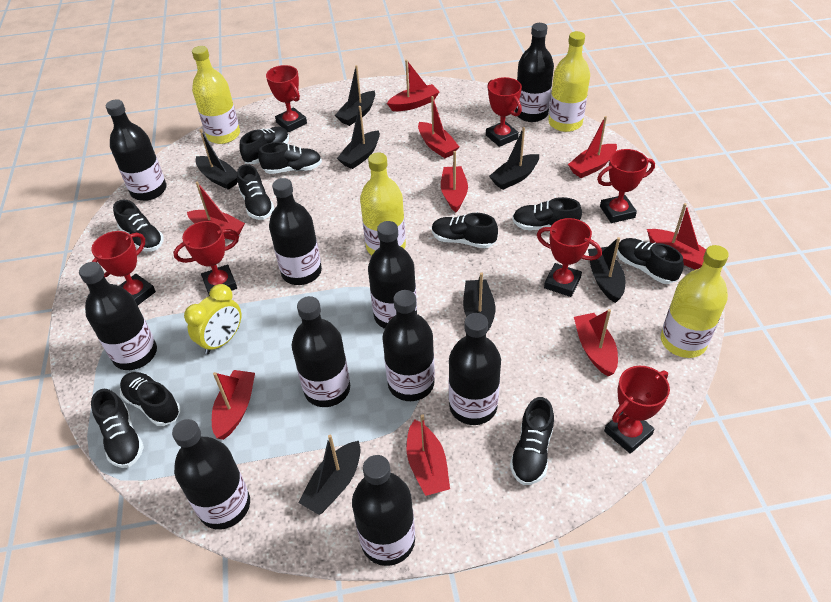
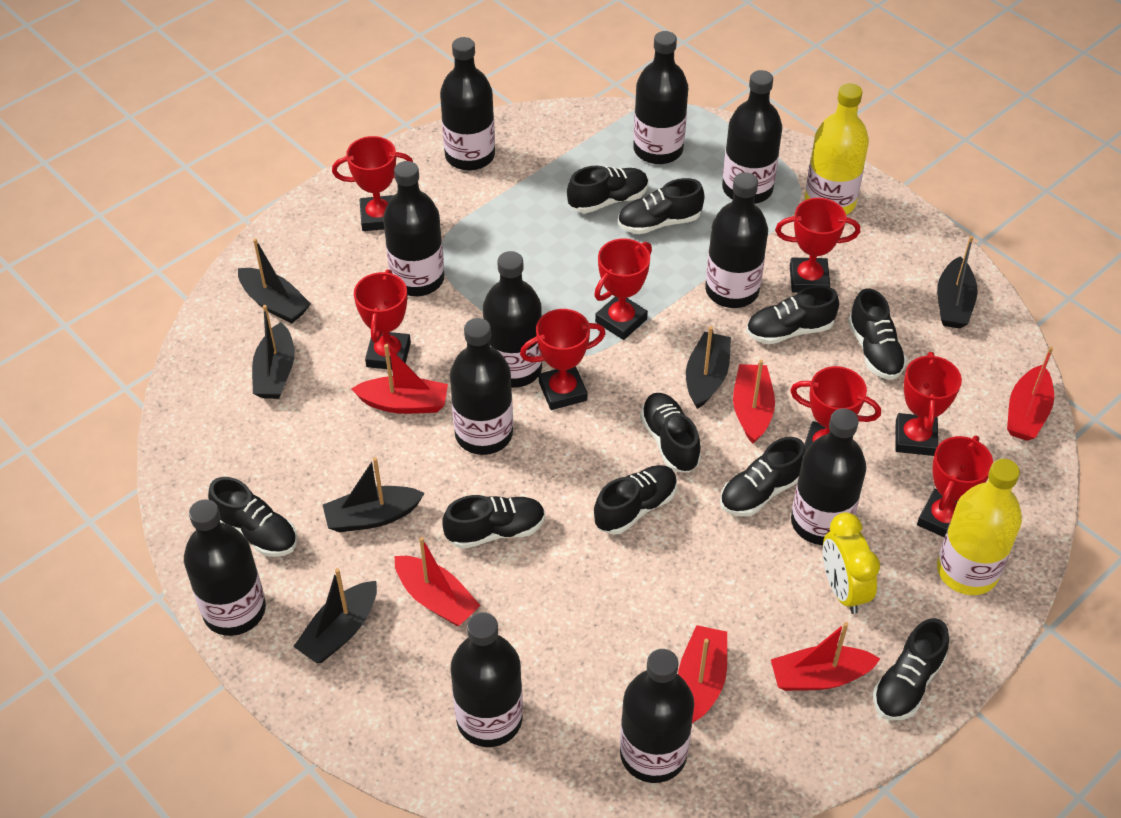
black boat: [195,129,238,190] [298,435,361,515] [335,65,375,126] [337,106,380,169] [463,272,495,332] [489,127,539,190] [588,237,625,303] = 7 -> [238,238,311,324] [252,305,295,399] [293,568,377,663] [323,457,425,532] [686,326,731,409] [937,236,978,329] = 6
black bottle: [79,262,157,370] [106,99,166,201] [172,419,250,530] [269,178,322,285] [292,296,350,407] [352,455,415,566] [368,221,417,329] [382,290,435,401] [449,313,501,425] [515,23,554,122] = 10 -> [184,499,266,636] [383,161,444,296] [440,37,495,171] [450,318,513,455] [451,612,523,747] [483,251,542,388] [620,649,694,783] [633,31,688,164] [705,172,768,308] [722,70,782,204] [791,408,866,545] = 11
red boat: [187,182,245,240] [212,370,255,440] [387,60,439,111] [406,414,450,496] [418,96,459,158] [441,151,468,212] [568,116,617,178] [574,309,618,376] [647,203,706,270] = 9 -> [351,344,448,414] [395,537,481,626] [678,625,727,724] [733,360,775,444] [771,622,880,691] [1007,346,1054,441] = 6
red trophy: [91,231,156,306] [173,221,239,296] [266,65,307,132] [486,77,522,147] [537,218,602,297] [597,149,655,223] [604,366,670,454] = 7 -> [332,136,413,231] [354,269,411,370] [520,309,606,410] [594,238,652,340] [775,198,860,293] [790,366,881,450] [896,352,962,456] [917,436,993,538] = 8
yellow bottle: [192,46,240,144] [360,152,406,255] [548,31,590,132] [661,245,729,358] = 4 -> [805,83,869,215] [937,459,1022,595] = 2

